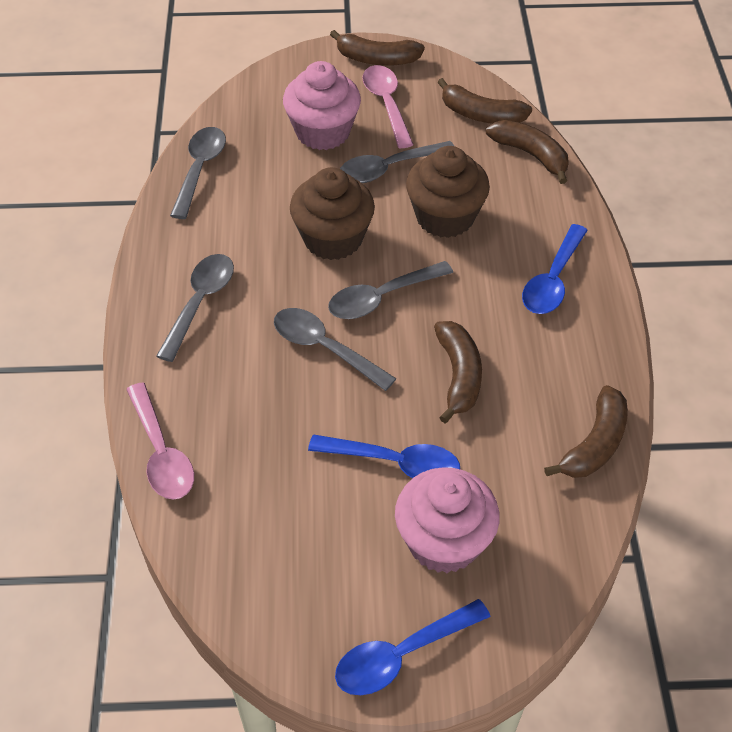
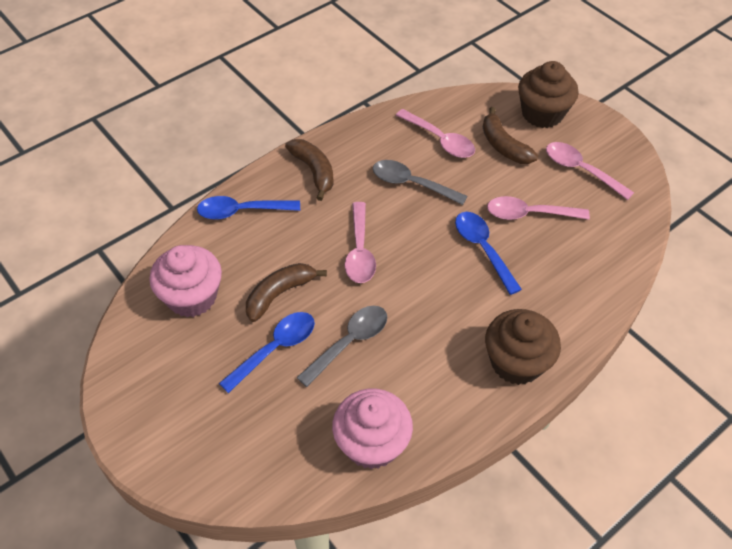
brown banana: [330,30,425,66] [434,321,482,423] [438,78,532,124] [486,120,569,184] [544,385,628,478] = 5 -> [246,263,327,322] [285,139,334,201] [483,107,538,164] = 3
grey spoon: [156,254,234,362] [170,127,226,219] [274,308,397,391] [328,261,453,319] [340,141,454,183] = 5 -> [296,306,387,387] [373,160,467,205] = 2
pink spoon: [126,382,194,499] [362,65,414,148] = 2 -> [345,202,376,283] [396,109,475,158] [487,196,590,220] [546,142,634,200] = 4

